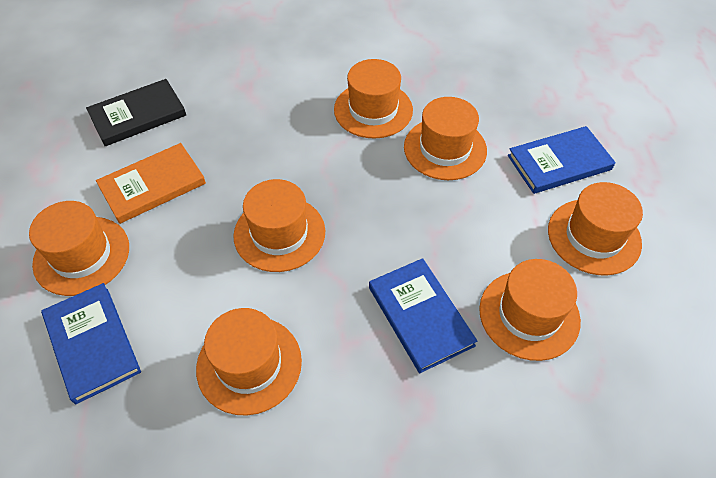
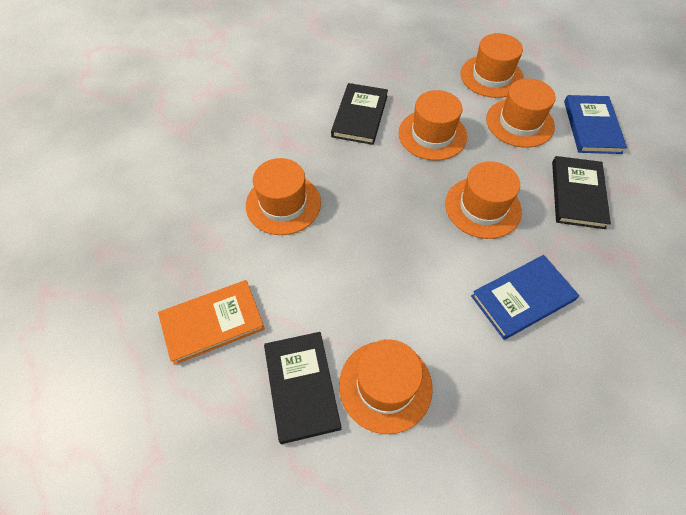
black book: [86,79,186,146] = 1 -> [264,332,341,444] [331,83,388,145] [552,156,611,229] = 3
blue book: [41,283,141,404] [369,258,477,373] [508,126,616,194] = 3 -> [471,255,579,340] [564,95,627,154] = 2
orange hat: [29,201,129,296] [196,308,302,415] [233,179,325,272] [334,59,413,139] [404,97,487,180] [479,259,581,361] [548,182,643,275] = 7 -> [246,158,321,235] [339,339,433,434] [398,90,467,161] [445,161,522,239] [461,33,524,98] [486,78,556,148] = 6

